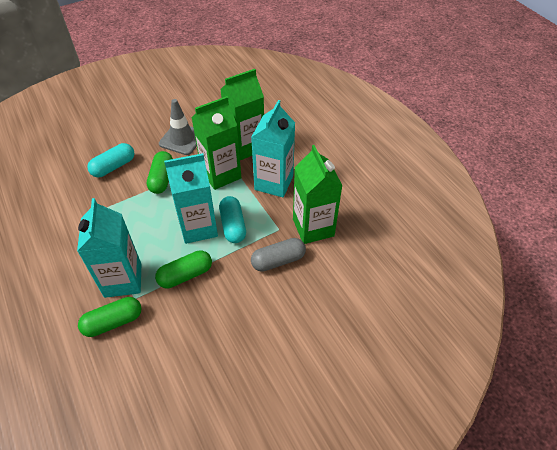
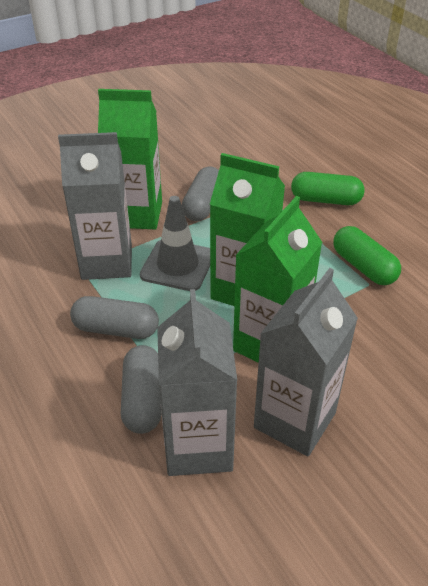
green capsule: [78,297,142,337] [147,151,173,194] [155,250,212,288] = 3 -> [291,172,365,205] [333,226,401,285] = 2
grey capsule: [251,238,306,272] = 1 -> [70,296,159,339] [121,345,162,434] [182,167,219,221] = 3
grey carton: none = 0 -> [58,132,132,280] [157,289,237,476] [254,268,358,456] = 3
turquoise capsule: [87,143,134,177] [219,196,246,243] = 2 -> none = 0
turquoise carton: [77,198,141,298] [164,153,218,244] [251,100,295,197] = 3 -> none = 0

